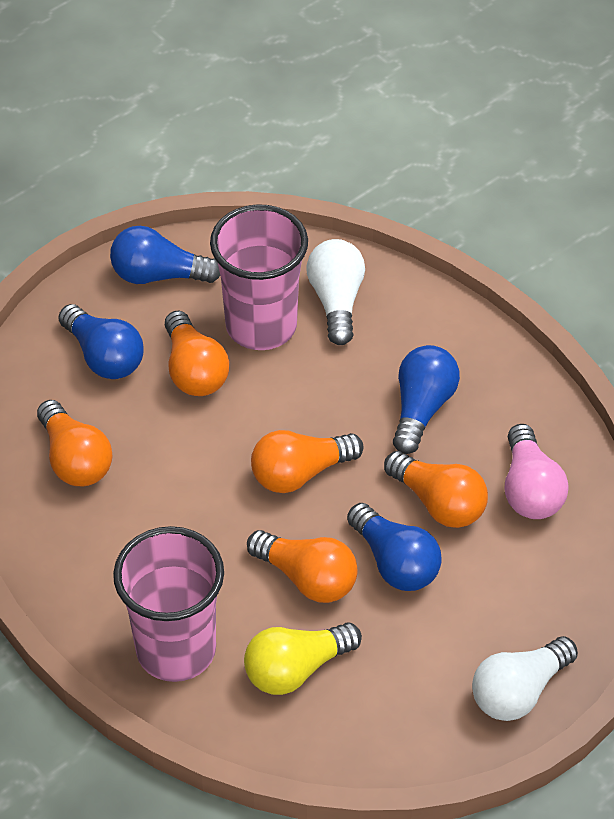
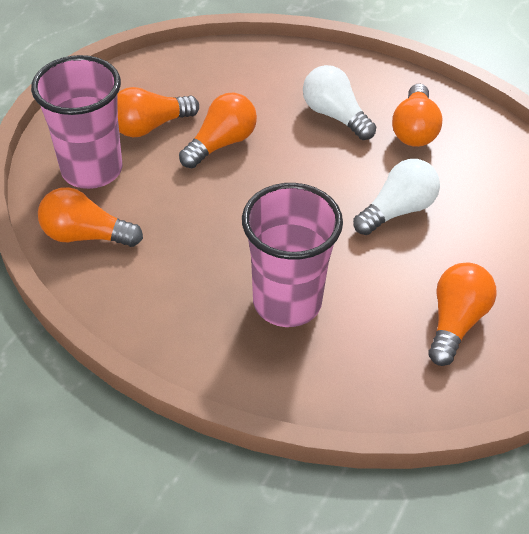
blue light bulb: [58,304,144,379] [110,226,220,284] [347,503,442,591] [393,345,460,454] = 4 -> none = 0
pink light bulb: [504,424,569,519] = 1 -> none = 0
yellow light bulb: [244,622,362,695] = 1 -> none = 0

